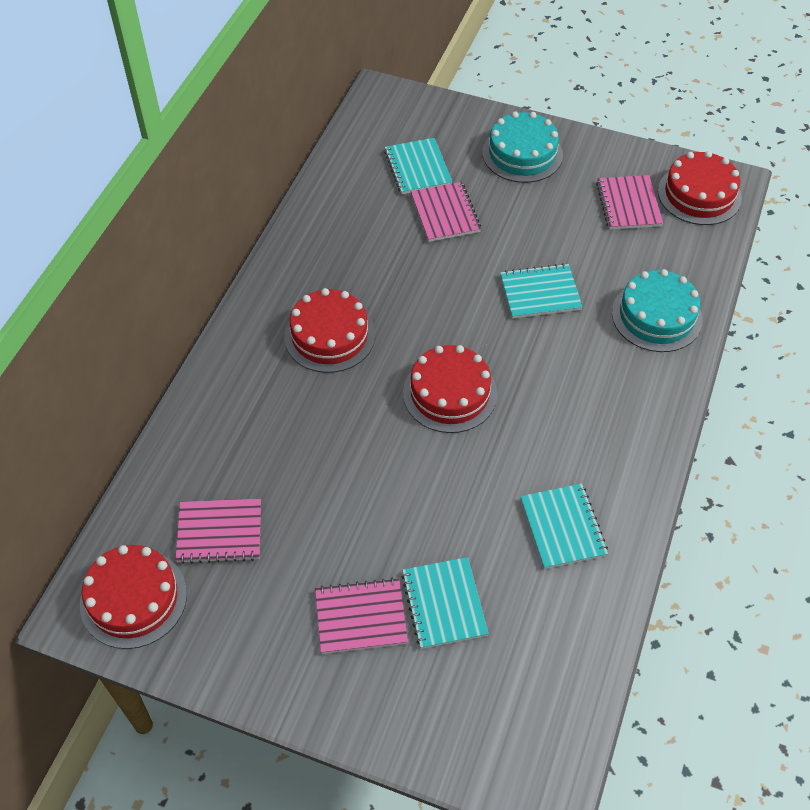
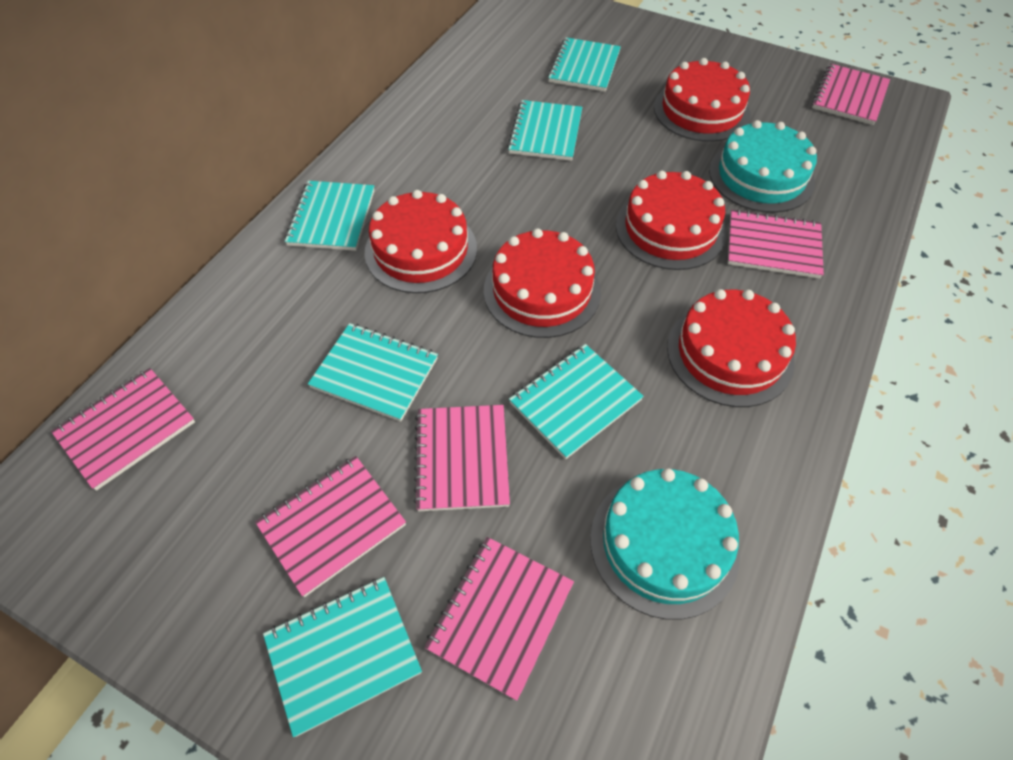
pink notebook: [175,499,261,564] [315,578,408,654] [411,182,481,242] [596,175,663,230] = 4 -> [51,368,195,491] [255,456,406,597] [414,405,510,511] [425,537,574,701] [728,209,824,279] [812,64,890,125] = 6
red cake: [80,545,187,649] [284,288,375,373] [403,345,497,433] [658,151,742,225] = 4 -> [365,190,477,293] [484,228,601,338] [616,171,727,270] [654,58,750,142] [667,289,796,407] = 5
turquoise notebook: [384,138,452,194] [401,557,489,649] [500,263,582,319] [520,483,608,569] = 4 -> [263,577,422,737] [285,181,375,251] [308,323,438,422] [507,100,582,161] [509,344,644,459] [548,37,621,92] = 6

